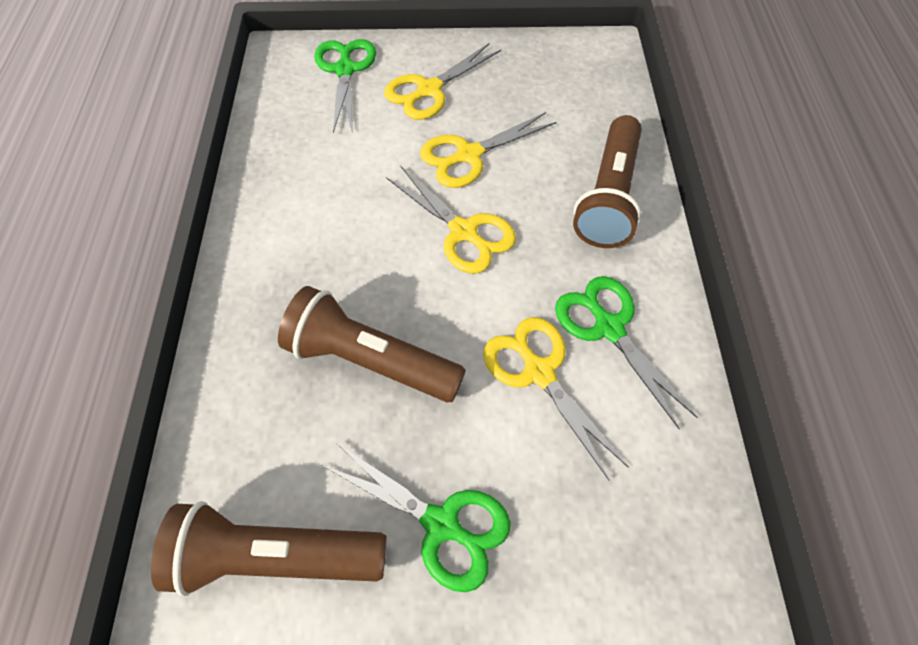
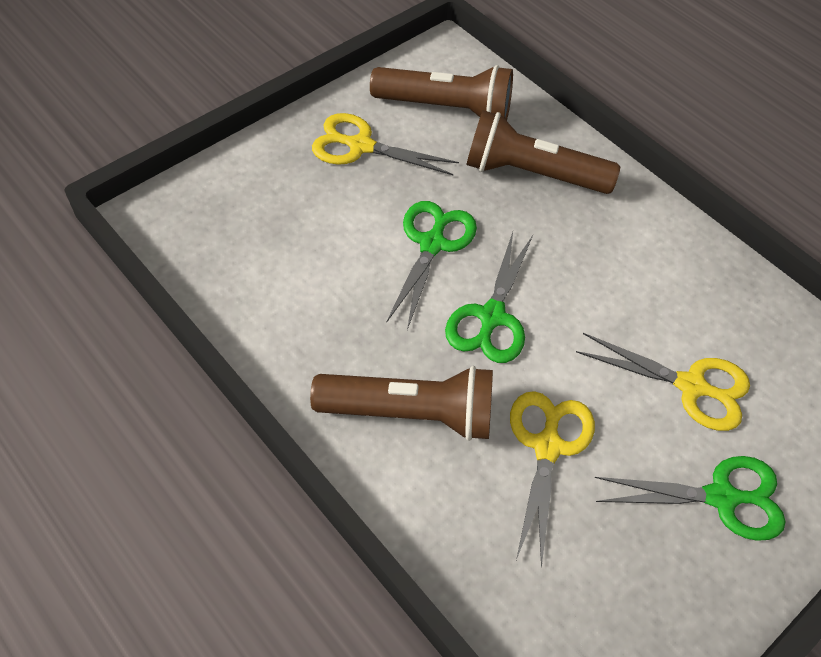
yellow scissors: [384,43,501,120] [386,165,516,273] [420,112,557,188] [483,317,629,481] = 4 -> [312,113,459,176] [510,391,595,568] [576,333,750,431] = 3

